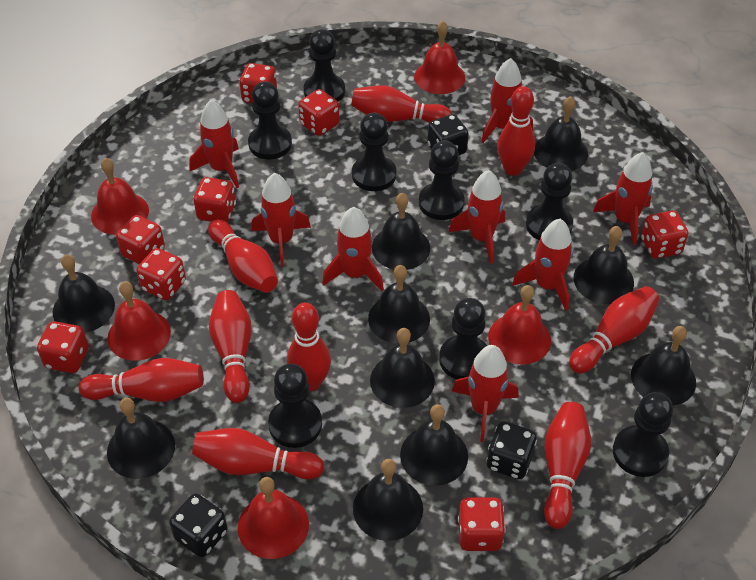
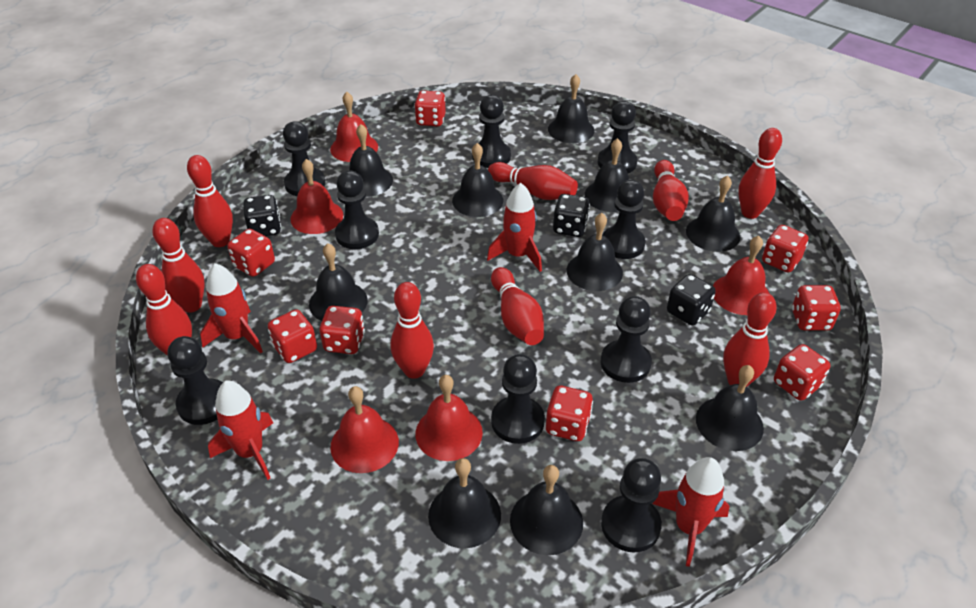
black pawn: [248,82,292,159] [268,364,322,448] [303,29,345,102] [352,113,396,191] [419,141,464,220] [439,298,487,379] [526,163,573,241] [613,392,673,477] = 8 -> [168,336,223,425] [283,121,325,196] [335,170,379,249] [472,95,511,168] [491,354,545,444] [598,101,637,173] [601,296,652,383] [601,458,662,553] [602,180,646,259] = 9
red rocket: [190,100,239,188] [251,173,311,267] [322,207,384,291] [449,170,505,264] [452,345,519,442] [481,58,533,143] [512,219,573,311] [593,152,653,246] = 8 -> [200,263,263,353] [208,380,273,480] [487,183,542,272] [652,457,730,567] = 4

